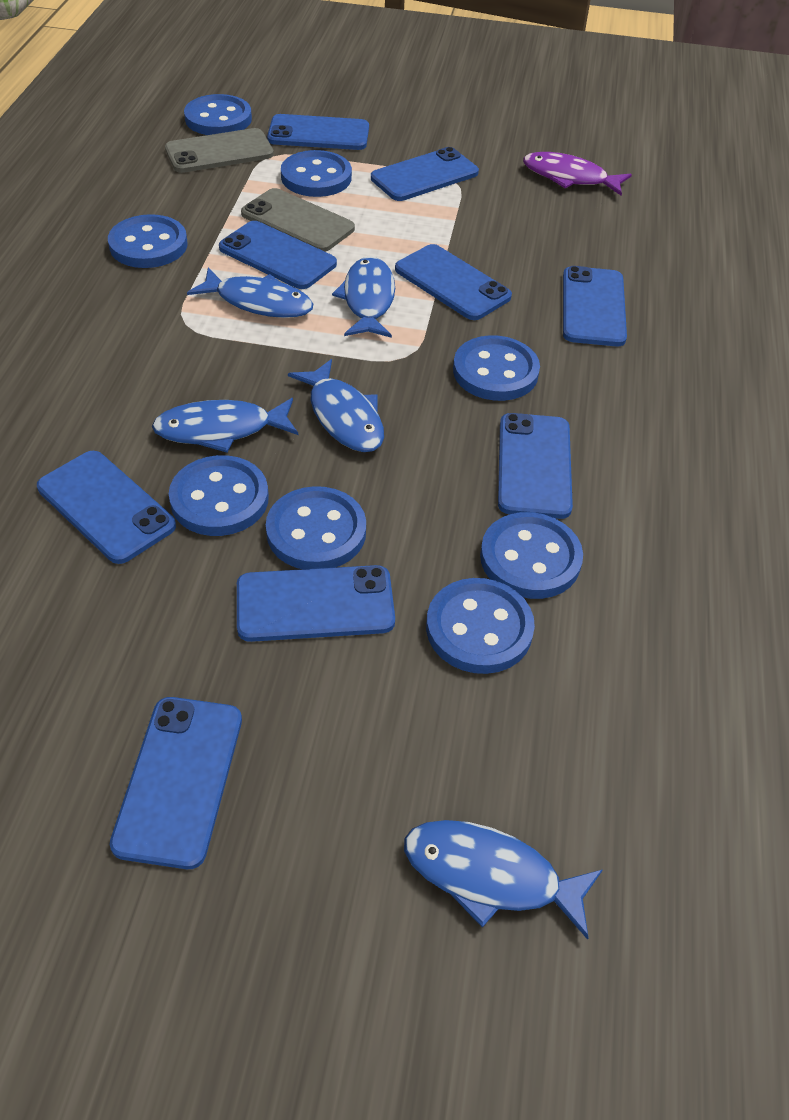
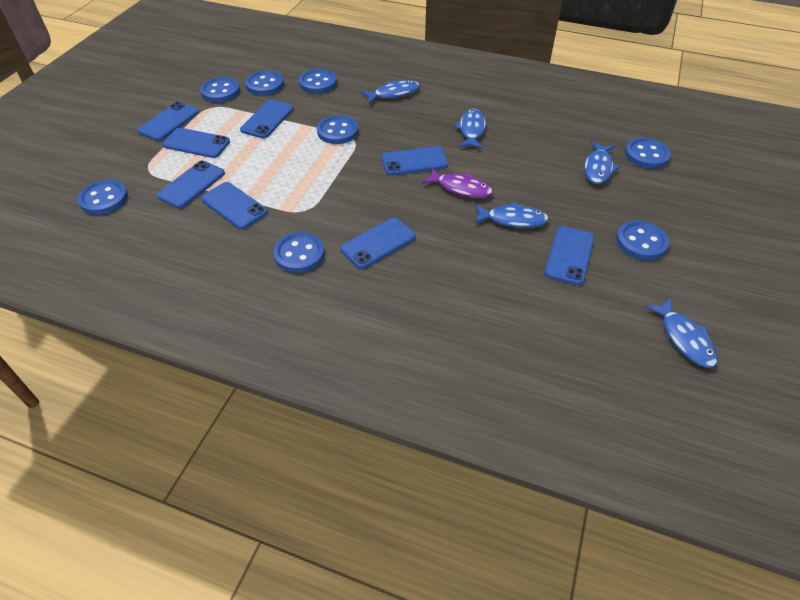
blue phone: [37,451,176,564] [110,697,242,869] [219,221,337,289] [237,565,395,642] [267,114,369,150] [371,147,479,201] [395,244,512,320] [498,413,573,519] [563,266,627,346] = 9 -> [138,102,199,141] [157,161,225,208] [163,128,230,158] [201,182,268,229] [240,100,294,138] [340,217,416,269] [381,146,448,176] [544,226,594,285] = 8
grey phone: [165,128,274,173] [241,188,355,252] = 2 -> none = 0

